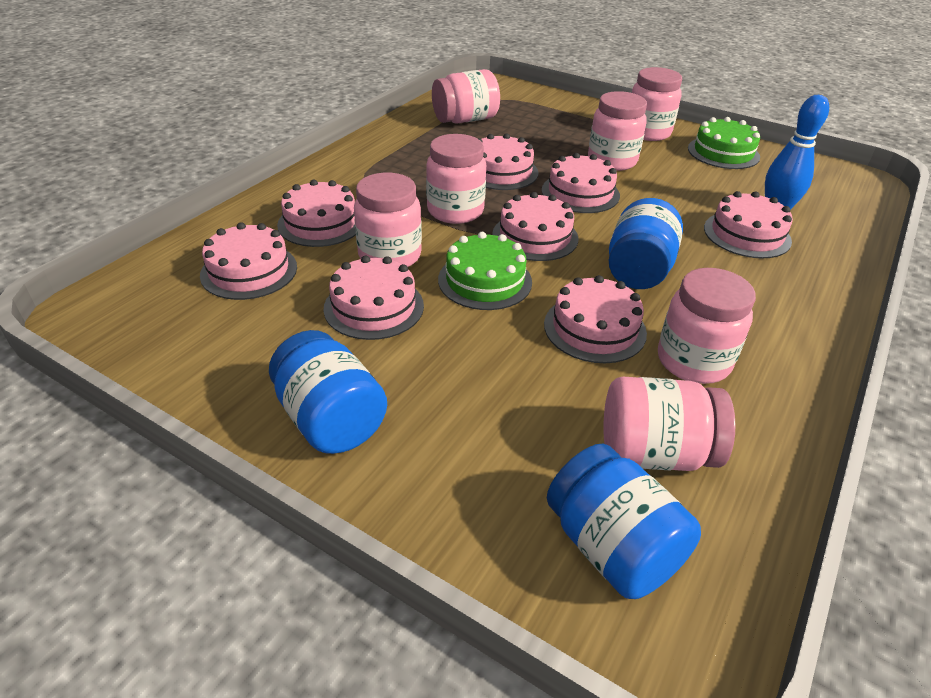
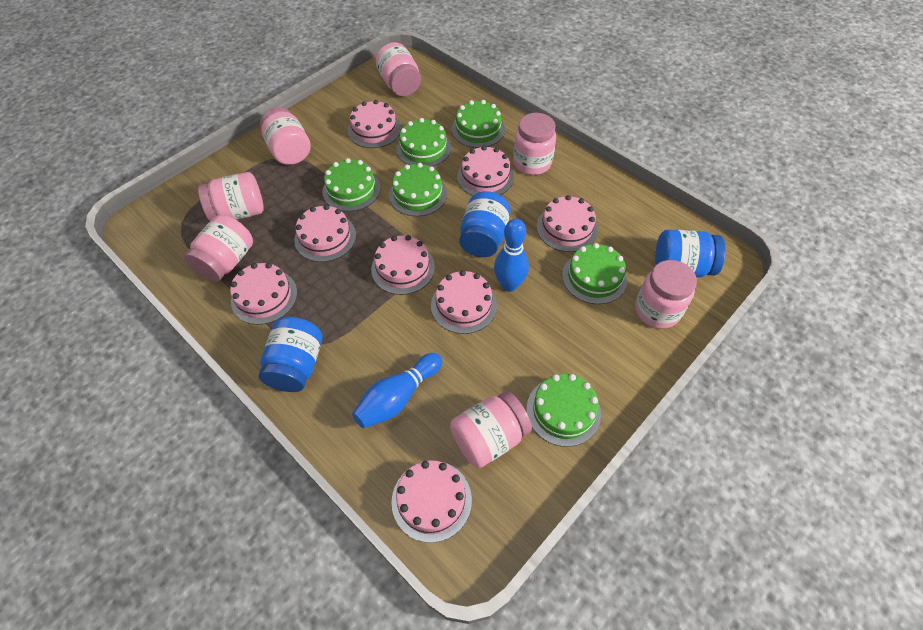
blue bowling pin: [765,95,829,209] = 1 -> [352,353,442,428] [494,219,529,292] = 2
green cake: [438,232,532,310] [688,117,760,169] = 2 -> [322,158,380,212] [389,163,447,216] [396,118,451,167] [452,100,505,148] [527,374,601,447] [562,243,627,304] = 6

